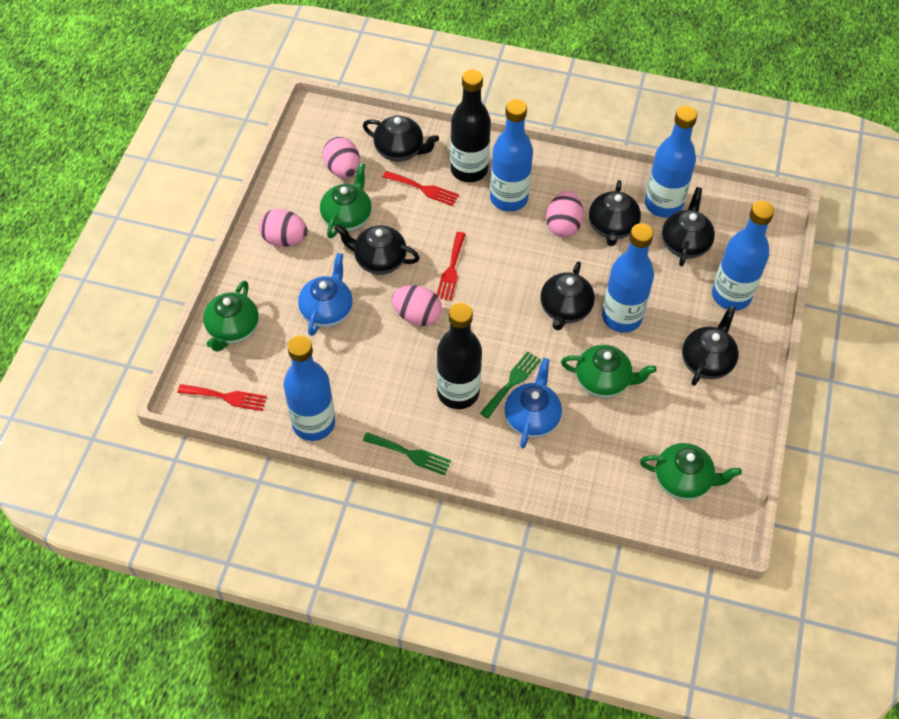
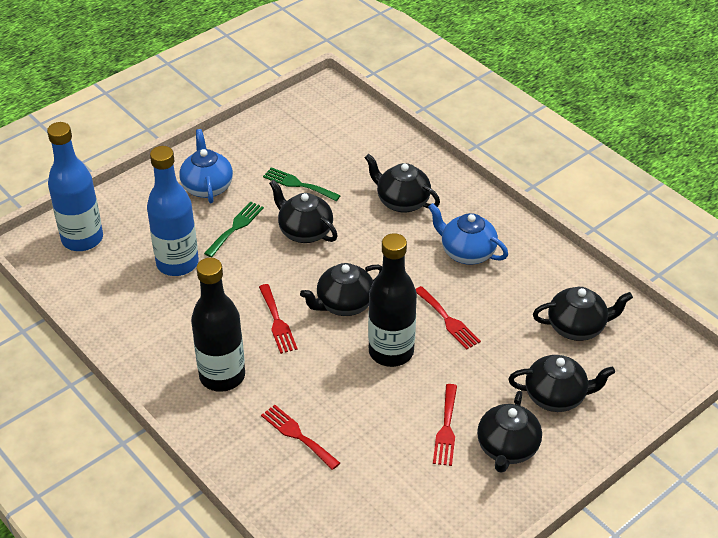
blue bottle: [283,335,335,441] [490,99,533,212] [602,223,654,333] [645,106,698,218] [712,201,774,311] = 5 -> [47,122,103,251] [147,146,199,276] = 2
green teapot: [203,281,259,352] [320,163,372,238] [561,345,657,398] [640,443,742,500] = 4 -> none = 0
pink egg: [259,209,308,247] [322,137,360,178] [392,285,442,326] [546,191,584,237] = 4 -> none = 0
red fork: [178,384,267,411] [382,171,459,206] [437,232,466,301] = 3 -> [259,284,298,354] [261,405,340,470] [416,286,481,350] [433,384,457,466] = 4

